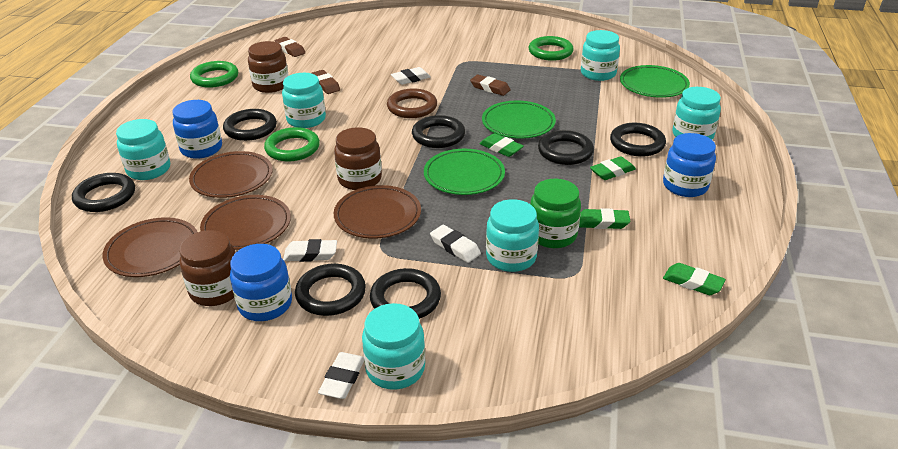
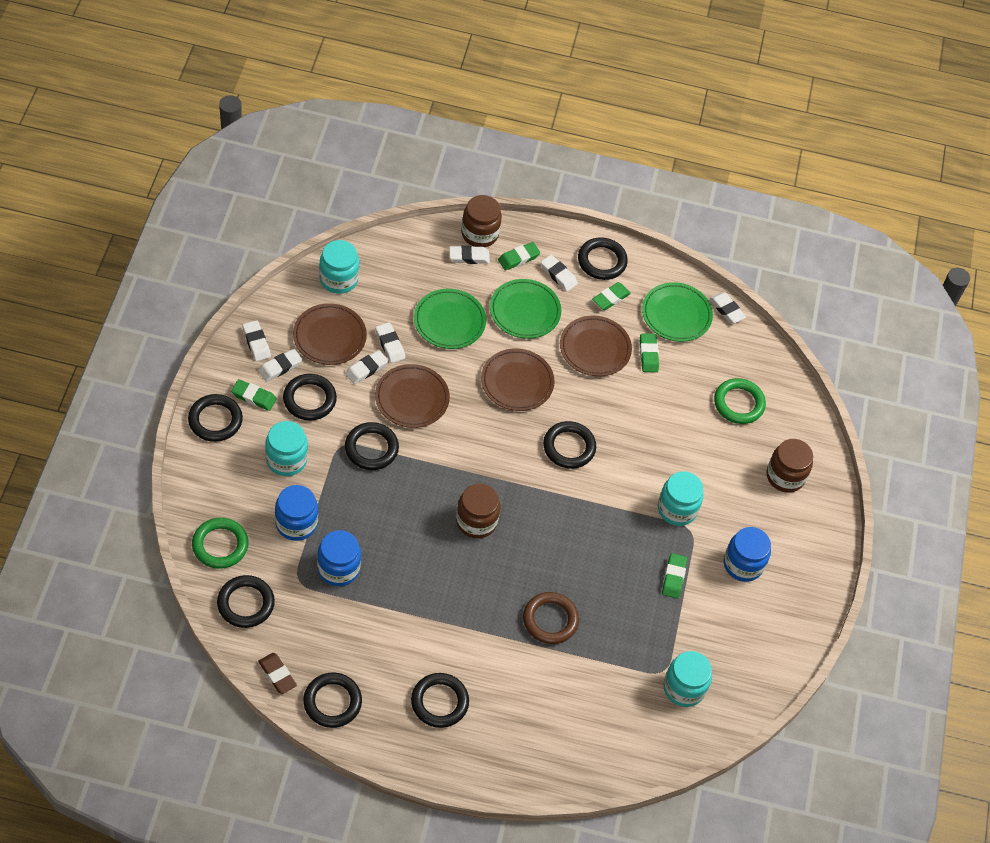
black ring: [72,173,135,212] [223,109,277,141] [295,264,366,316] [370,268,441,319] [412,115,465,148] [538,130,594,165] [610,123,666,157] = 7 -> [188,394,243,442] [217,575,275,628] [283,374,337,421] [303,673,362,728] [345,422,399,470] [411,673,469,728] [543,421,596,469] [578,237,628,280] = 8
brown eraser: [275,37,305,57] [311,70,340,94] [470,75,511,96] = 3 -> [258,653,297,694] = 1
green eraser: [479,133,524,157] [579,208,630,229] [590,156,636,180] [663,263,726,295] = 4 -> [231,379,277,411] [498,242,540,270] [592,282,631,310] [640,333,659,372] [662,553,687,599] = 5
green jar: [530,179,581,248] = 1 -> none = 0
green ring: [190,61,238,88] [264,127,320,162] [529,36,574,61] = 3 -> [192,518,249,569] [714,378,766,424] = 2
turquoise jar: [116,119,170,180] [282,73,326,128] [362,303,425,390] [486,199,539,272] [581,30,620,81] [673,87,721,140] = 6 -> [265,421,308,476] [319,240,359,294] [658,471,704,526] [663,651,712,707] = 4
white eraser: [283,239,337,262] [318,352,364,399] [391,67,431,85] [430,225,481,263] = 4 -> [242,320,271,361] [258,349,302,382] [345,350,388,384] [375,322,405,363] [449,245,490,264] [541,255,578,291] [709,292,746,324] = 7

